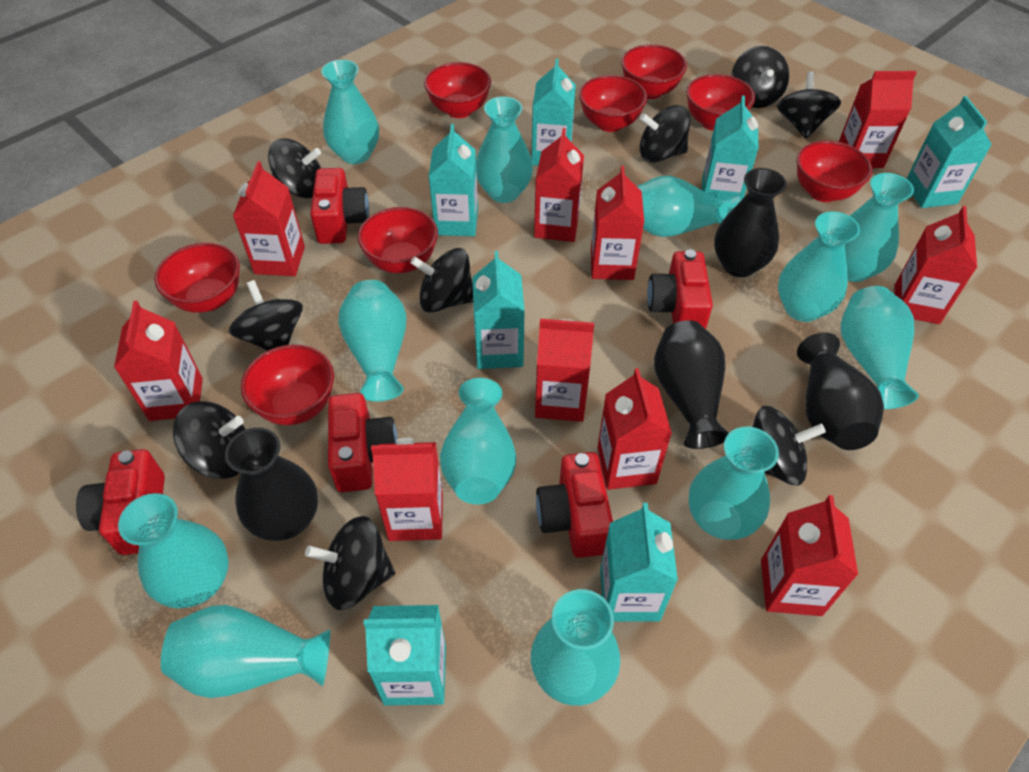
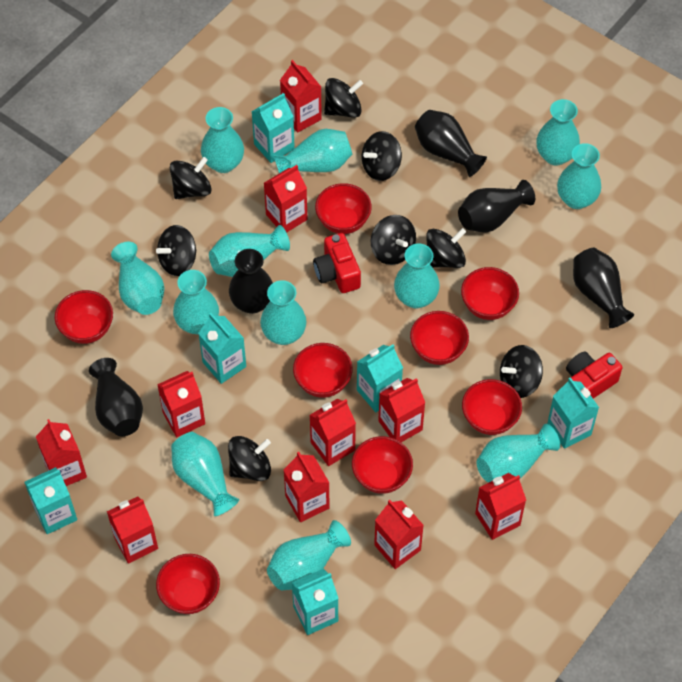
black spinning top: [173,401,246,479] [229,280,303,351] [268,139,321,198] [305,516,395,610] [411,248,473,313] [640,105,690,163] [731,46,789,108] [753,406,826,485] [777,72,841,139] = 9 -> [156,225,196,276] [170,157,211,199] [228,436,271,481] [324,78,363,118] [362,131,402,181] [370,215,416,265] [426,228,466,268] [500,345,543,398] = 8
black vase: [225,427,318,541] [654,320,729,449] [714,168,787,277] [797,333,884,450] = 4 -> [89,358,143,436] [229,249,273,314] [415,110,487,177] [458,180,535,233] [573,248,634,328] = 5
red camera: [76,449,165,555] [310,168,369,244] [328,393,398,492] [536,452,613,558] [647,249,713,329] = 5 -> [313,233,361,293] [566,352,622,399] = 2
turquoise carton: [364,605,446,706] [428,124,478,236] [472,251,525,369] [531,58,576,166] [600,503,678,622] [702,96,758,201] [906,96,992,208] = 7 -> [24,467,77,534] [198,313,246,384] [251,93,295,163] [292,569,339,635] [357,344,403,412] [547,377,599,449] = 6

